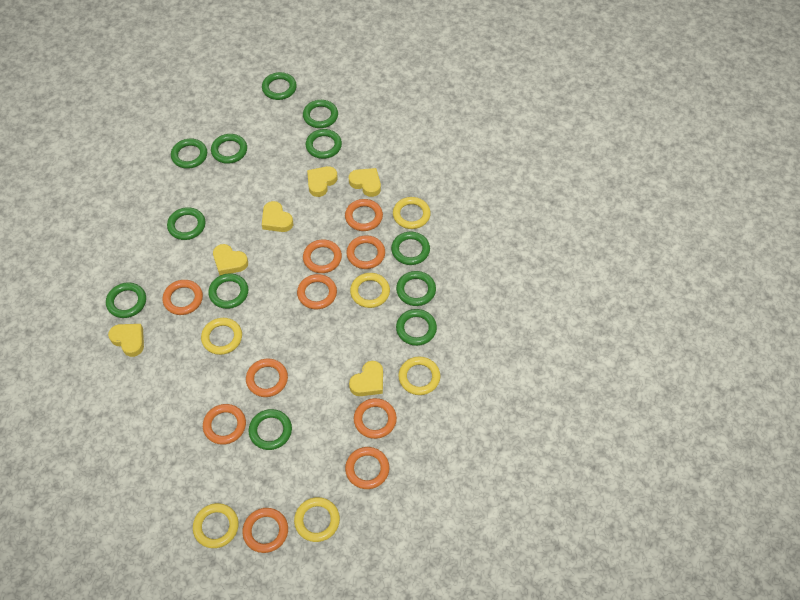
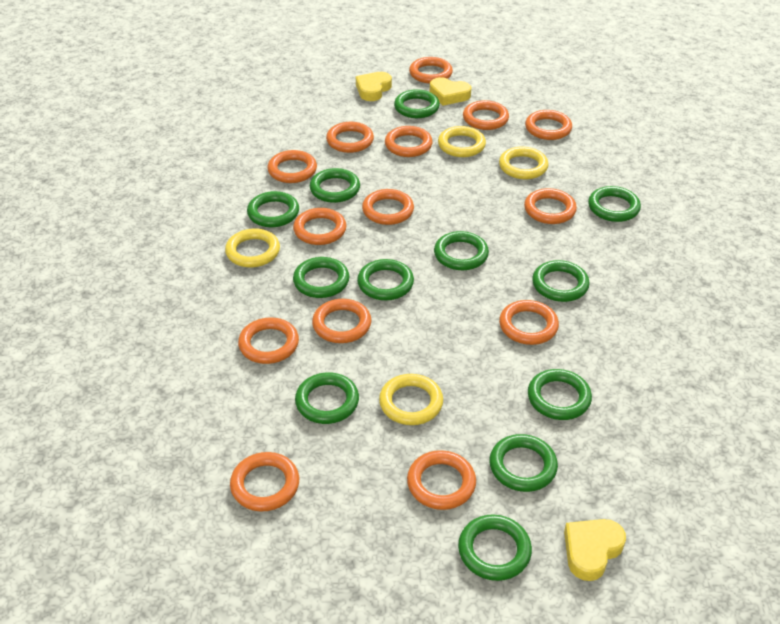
orange ring: [162,280,203,315] [203,404,246,445] [242,508,288,553] [246,358,288,397] [297,274,337,309] [303,239,342,273] [345,199,383,231] [345,447,389,489] [346,235,385,269] [354,398,397,439] = 10 -> [230,452,299,512] [238,317,299,364] [268,150,317,183] [293,208,347,245] [312,299,371,343] [326,122,374,153] [362,189,414,225] [385,126,433,157] [407,450,476,510] [409,57,453,84] [463,100,509,130] [499,300,559,345] [524,188,577,224] [525,110,572,140] = 14
yellow heart: [108,324,144,357] [213,244,248,275] [262,201,293,232] [307,166,338,197] [349,168,381,197] [349,361,383,396] = 6 -> [356,72,392,101] [430,77,471,106] [564,519,626,581] = 3
yellow ring: [193,503,239,548] [201,318,242,355] [294,497,340,542] [350,273,390,308] [393,197,431,229] [398,357,441,395] = 6 -> [225,228,280,268] [379,374,443,425] [438,126,486,157] [499,147,548,179] = 4

